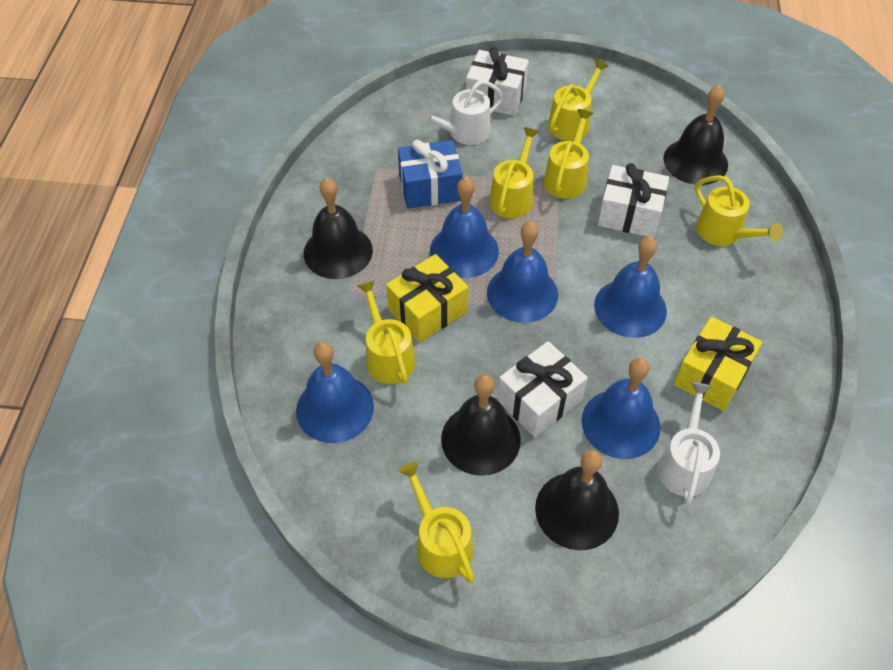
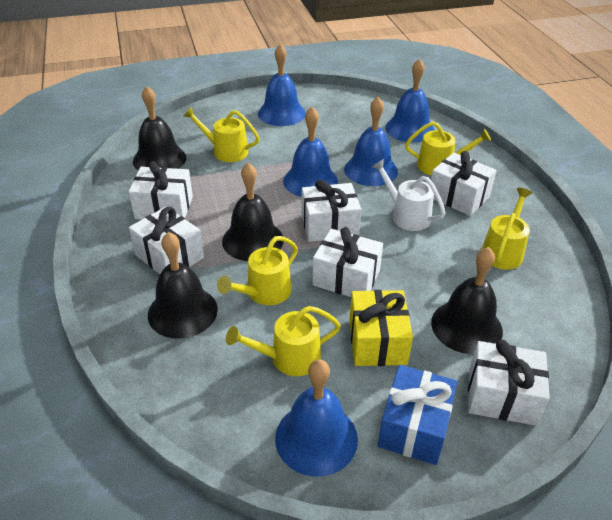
white gift: [466,47,529,116] [497,341,588,437] [598,163,669,238] = 3 -> [129,161,193,219] [129,207,204,274] [301,180,361,242] [312,227,383,297] [431,151,497,216] [468,340,550,426] = 6
white watering can: [418,80,504,145] [657,382,720,504] = 2 -> [372,159,446,231] = 1
yellow gift: [386,254,469,343] [674,316,762,411] = 2 -> [349,290,413,366] = 1
yellow watering can: [357,280,416,384] [398,461,474,583] [489,127,539,218] [543,109,593,199] [548,59,609,141] [695,175,783,246] = 6 -> [183,107,260,162] [217,236,298,305] [226,306,341,376] [405,121,491,176] [481,188,532,270] = 5

